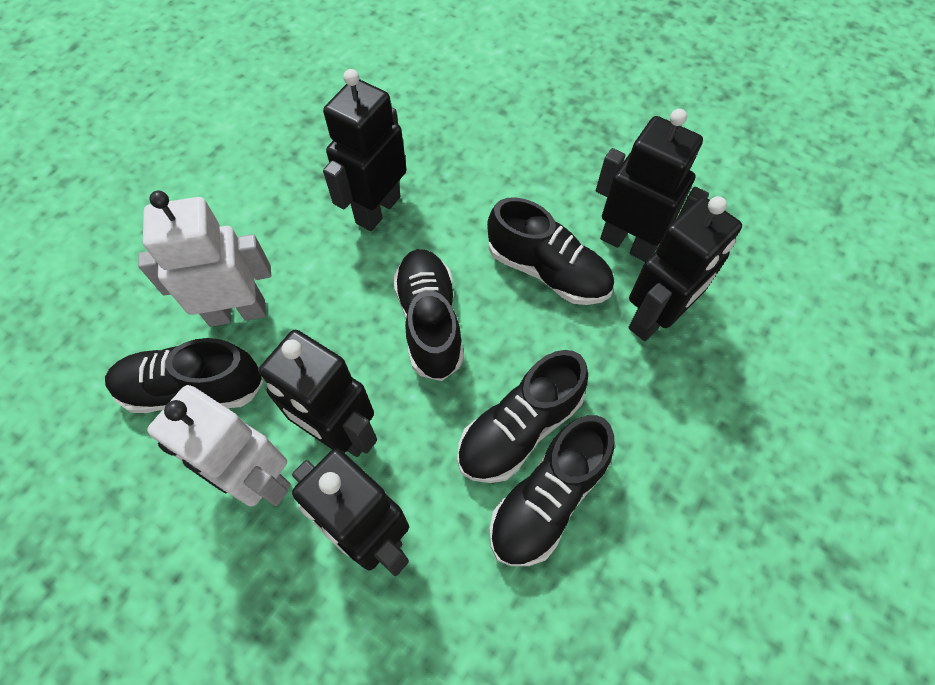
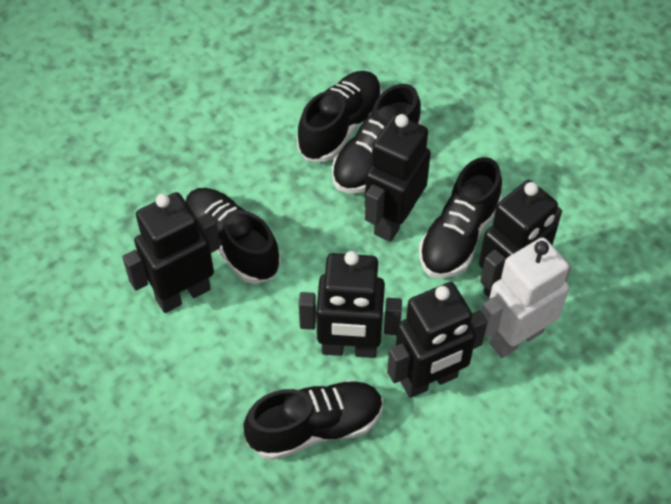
white robot: [138,191,271,327] [147,385,291,507] = 2 -> [481,237,571,358] = 1

